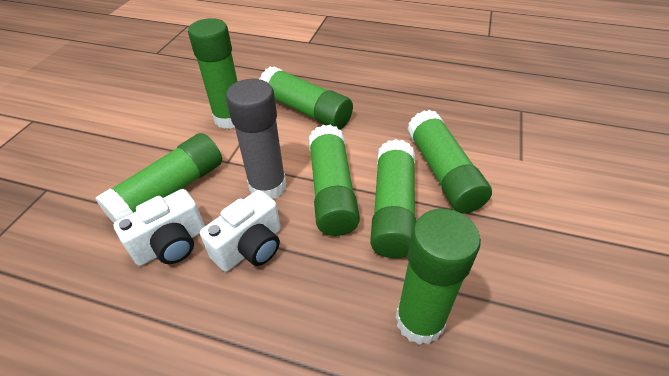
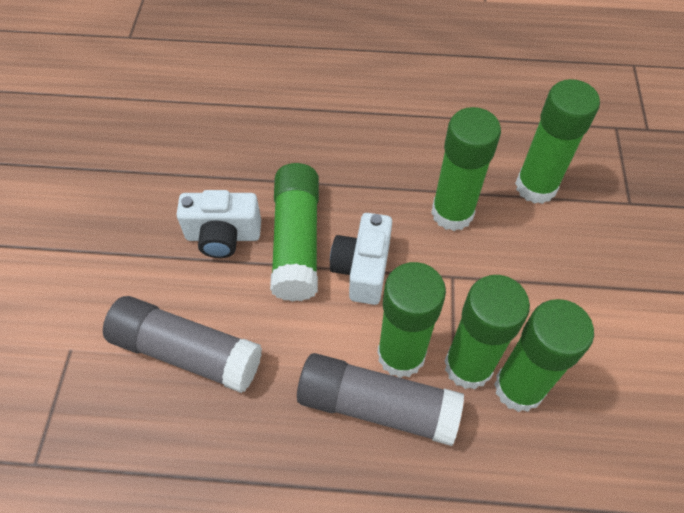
green glue stick: [95,133,222,223] [188,18,238,129] [259,67,353,130] [309,125,360,236] [370,139,416,258] [395,209,481,345] [407,110,492,213] = 7 -> [270,163,319,302] [377,262,446,378] [431,107,501,231] [444,275,530,389] [494,299,594,412] [515,79,600,204] = 6
grey glue stick: [226,79,286,199] = 1 -> [103,296,262,393] [297,353,464,446] = 2

